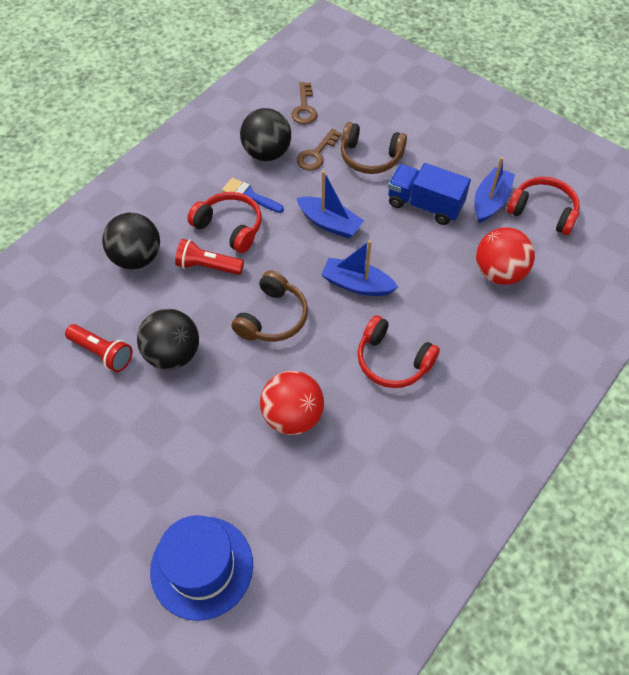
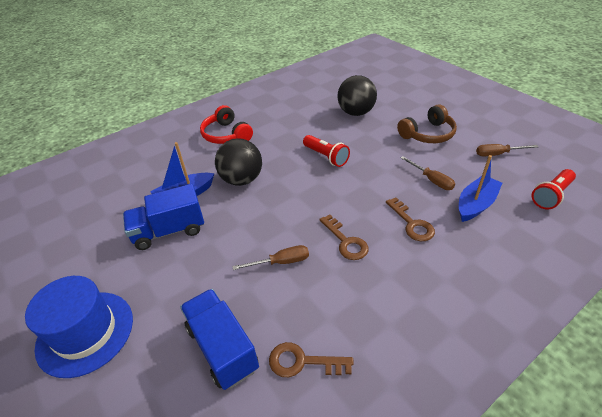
black ball: [102,213,160,270] [137,309,199,370] [240,108,291,161] = 3 -> [215,138,262,186] [337,75,377,116] = 2
blue boat: [297,171,364,239] [321,240,398,296] [475,157,515,223] = 3 -> [150,142,214,196] [459,155,502,222] = 2
blue brush: [222,178,284,213] = 1 -> none = 0
blue truck: [388,163,471,225] = 1 -> [123,184,204,250] [180,289,259,390] = 2
brown headphones: [231,270,308,342] [341,122,407,174] = 2 -> [397,105,457,143] = 1
brown key: [292,82,318,124] [297,128,341,170] = 2 -> [269,342,354,377] [319,214,369,260] [386,198,435,241] = 3
brown screwdriver: none = 0 -> [232,245,309,270] [401,156,455,190] [476,144,538,156] = 3
red ball: [260,371,324,435] [476,227,535,285] = 2 -> none = 0
red headphones: [187,192,262,253] [357,315,440,388] [507,177,580,235] = 3 -> [200,105,253,144] = 1

